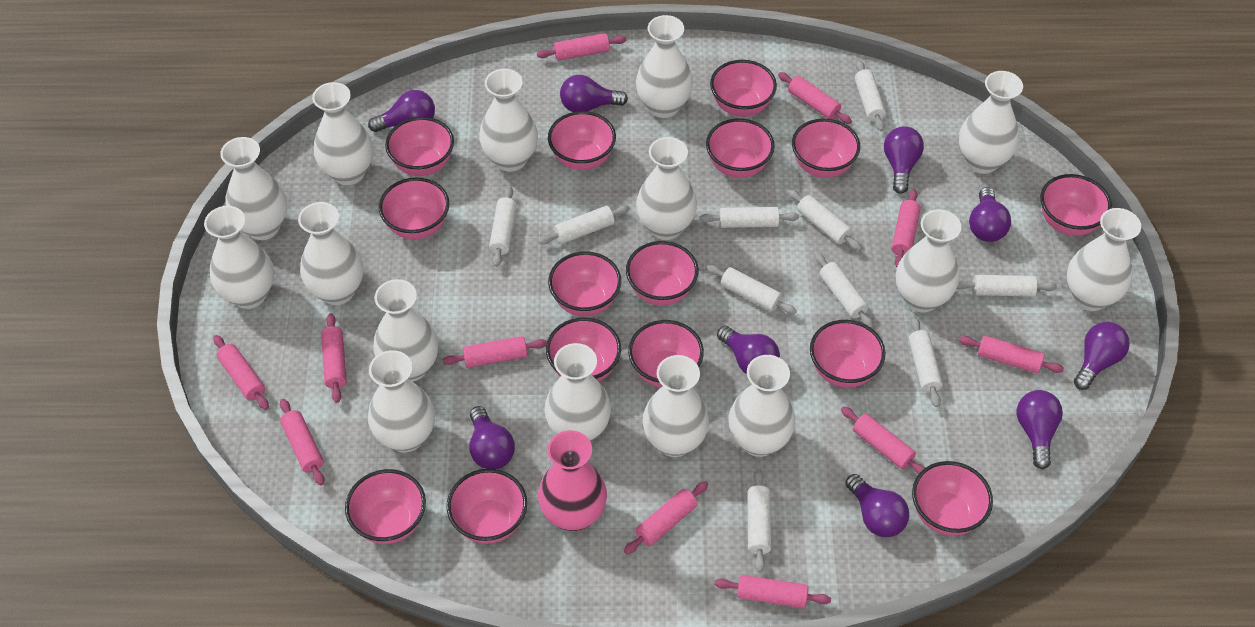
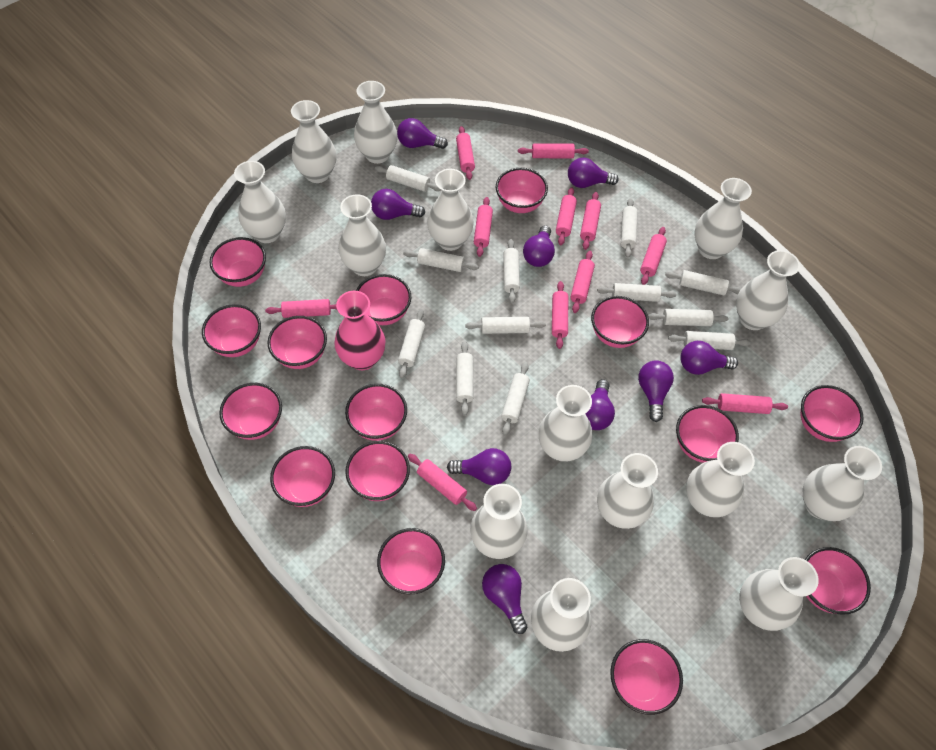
white rolling pin: [489,186,517,267] [538,205,630,244] [699,207,799,228] [707,265,797,314] [747,469,771,572] [788,189,862,251] [815,253,874,328] [855,60,886,131] [908,317,943,407] [957,275,1057,297] = 10 -> [375,165,441,192] [398,309,425,378] [403,248,479,272] [456,341,473,416] [465,317,546,334] [501,362,530,436] [503,239,520,303] [597,283,676,302] [621,198,638,258] [648,309,729,326] [665,270,741,295] [668,331,751,350] = 12
white vase: [204,206,274,309] [220,137,287,240] [298,202,363,305] [312,82,373,185] [368,350,435,453] [373,279,438,382] [479,69,538,172] [545,343,611,442] [636,15,693,118] [636,137,697,240] [642,355,709,457] [729,355,795,457] [896,209,961,312] [959,71,1023,174] [1067,208,1141,311] = 15 -> [234,161,286,243] [291,100,336,183] [338,194,386,276] [354,81,397,164] [427,169,474,251] [470,484,528,559] [531,578,591,652] [539,385,592,462] [597,453,658,529] [686,442,755,517] [694,178,752,259] [736,250,800,330] [739,557,819,631] [803,446,882,521] = 14

